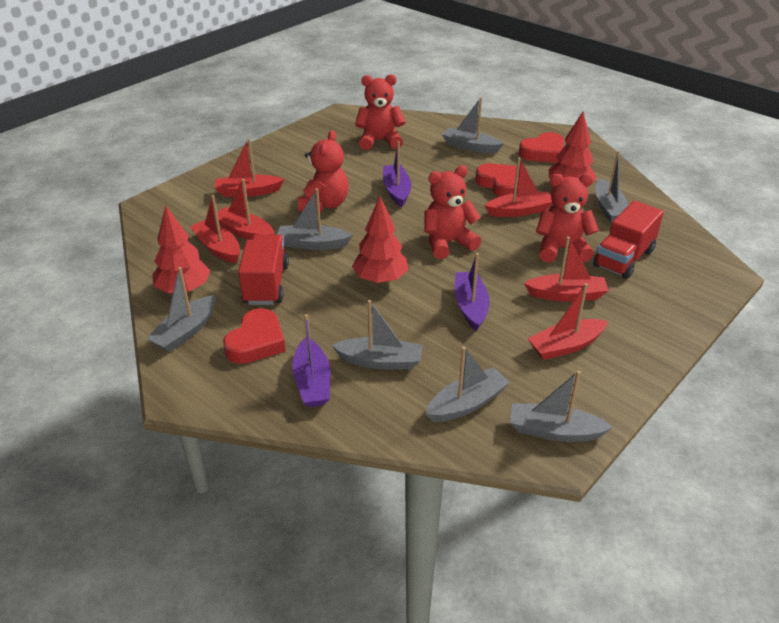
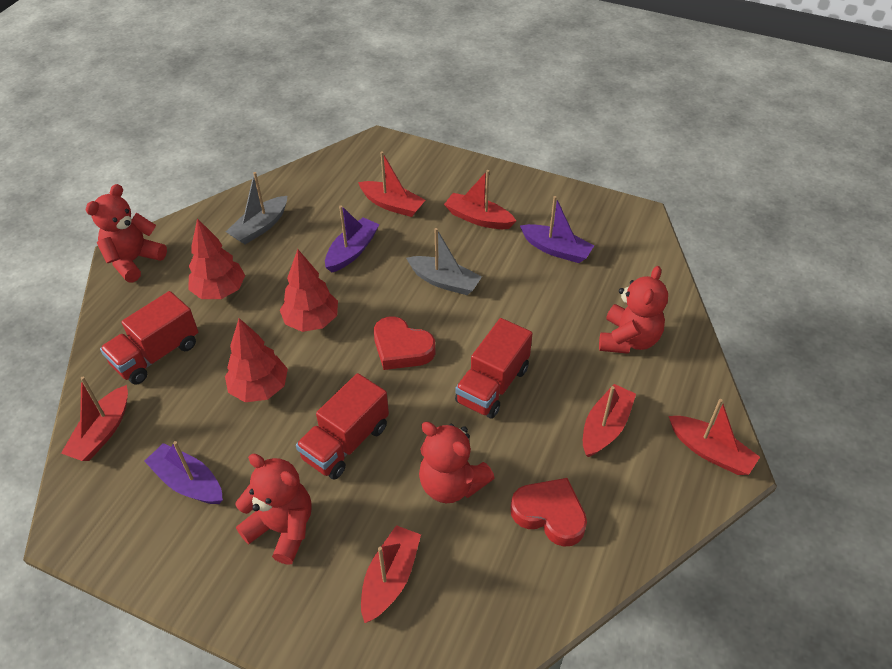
grey boat: [146,267,216,352] [277,188,353,250] [331,300,423,370] [425,346,510,422] [442,97,504,153] [510,371,613,442] [595,150,628,223] = 7 -> [226,172,287,244] [406,228,482,295] = 2
red heart: [223,308,286,364] [475,163,520,197] [519,132,564,163] = 3 -> [374,316,435,370] [510,478,587,547] = 2
red truck: [238,234,289,305] [593,201,664,279] = 2 -> [100,291,198,385] [296,373,389,479] [455,318,533,419] = 3

